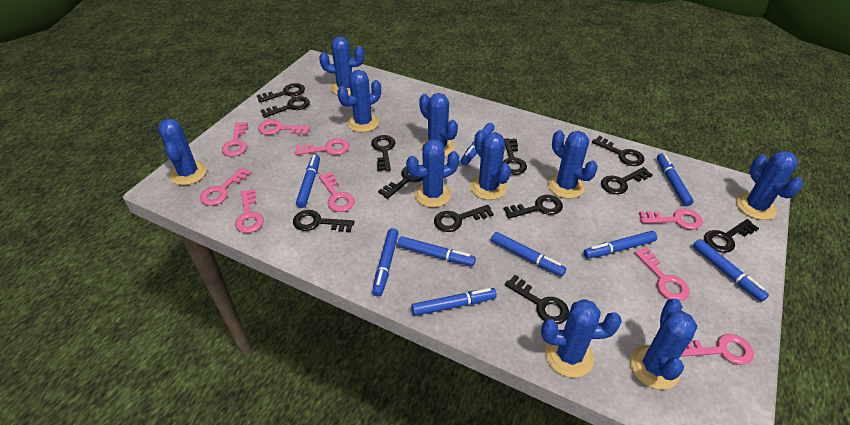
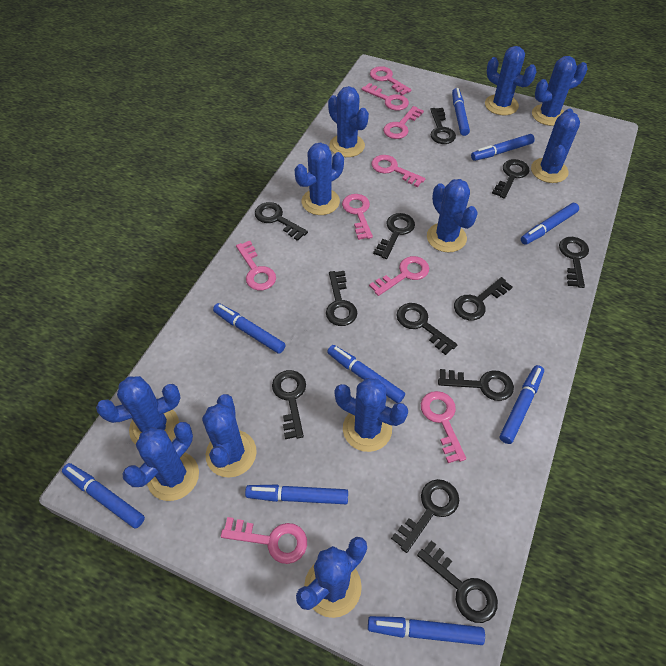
blue cactus: [158,119,207,185] [319,36,364,95] [337,70,381,132] [406,139,459,207] [419,93,458,156] [470,130,511,200] [541,299,622,378] [548,130,598,199] [630,298,697,390] [736,151,803,220] = 10 -> [96,376,181,445] [122,422,199,501] [202,394,257,478] [295,142,344,215] [296,537,367,618] [328,86,369,157] [335,378,408,452] [427,179,478,252] [485,46,537,115] [531,108,580,183] [532,56,587,126] = 11

